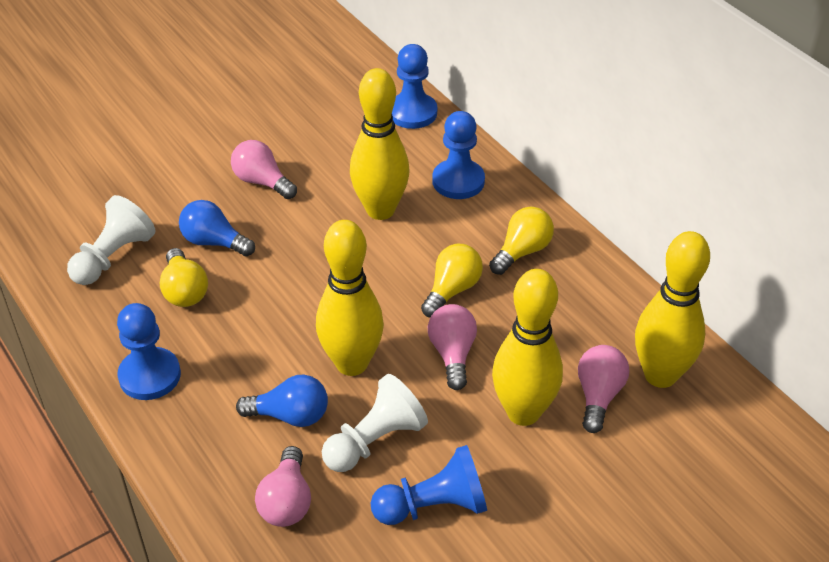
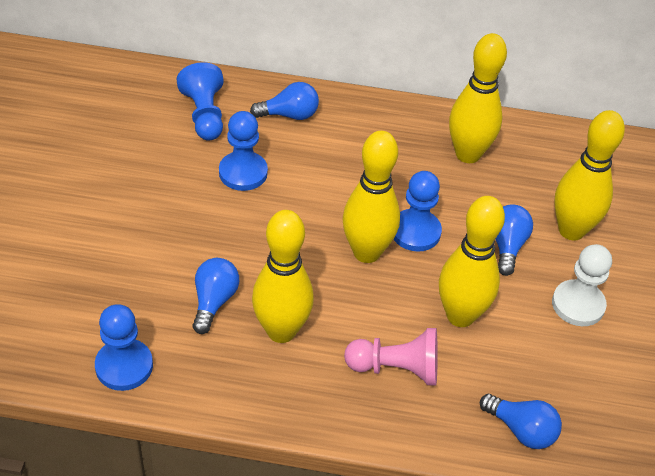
blue light bulb: [179,200,255,257] [236,374,328,427] = 2 -> [193,258,239,334] [250,82,319,120] [480,394,562,449] [495,204,533,276] = 4
pink light bulb: [231,140,297,199] [255,446,311,527] [428,304,477,390] [578,345,629,433] = 4 -> none = 0
pink pawn: none = 0 -> [344,328,438,385] = 1
white pawn: [67,195,156,285] [322,374,428,472] = 2 -> [552,244,612,326] = 1
yellow bowling pin: [316,220,384,376] [350,68,410,220] [492,269,563,426] [635,231,710,388] = 4 -> [252,210,314,343] [342,131,400,263] [439,196,505,327] [449,33,507,163] [554,110,625,241] = 5
yellow light bulb: [160,248,208,307] [421,244,483,317] [489,207,554,275] = 3 -> none = 0

